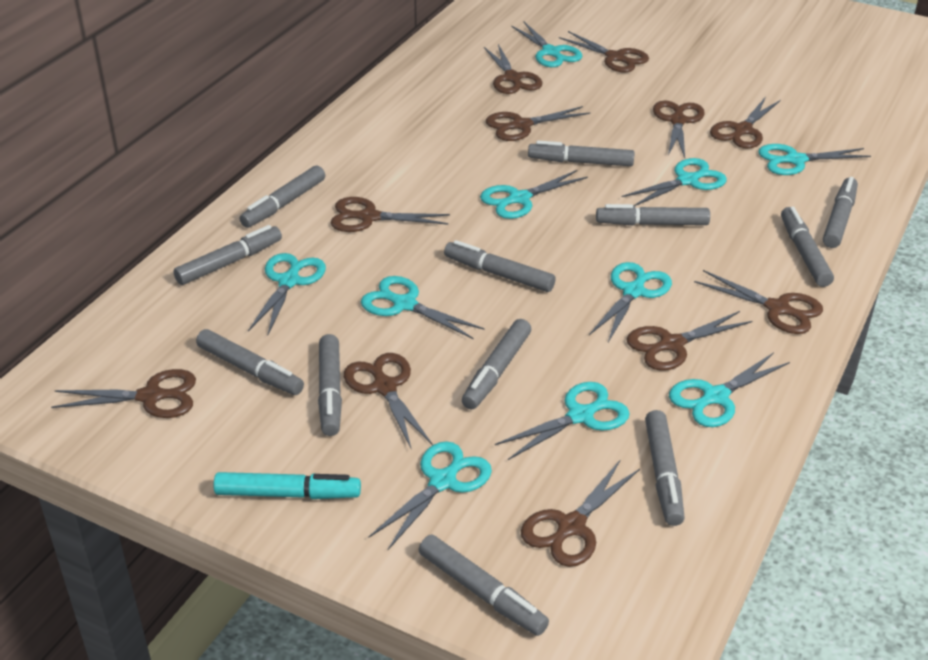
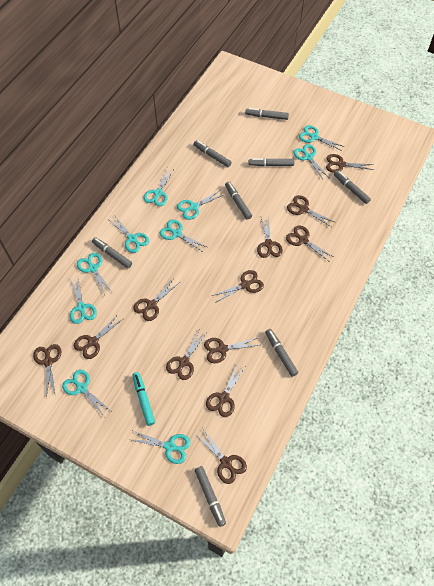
brown scissors: [51,369,196,418] [331,197,450,232] [344,353,433,450] [484,44,542,94] [486,106,590,141] [521,459,640,567] [559,31,649,72] [627,311,752,371] [653,101,705,158] [694,270,823,334] [710,97,781,149] = 11 -> [33,344,62,398] [74,314,123,359] [133,278,180,321] [166,330,206,380] [197,429,247,484] [204,337,259,363] [206,364,245,417] [212,270,264,303] [257,215,283,258] [286,226,334,261] [287,195,334,227] [326,154,374,173] = 12
grey marker: [173,225,282,285] [196,329,304,395] [240,166,325,228] [318,334,342,436] [419,534,549,636] [444,240,555,292] [462,319,531,410] [528,141,635,166] [596,204,710,225] [645,410,685,526] [781,207,834,287] [823,177,858,248] = 12 -> [92,237,132,269] [193,140,232,167] [195,466,226,527] [225,182,252,220] [245,108,289,120] [249,158,294,166] [265,329,298,377] [334,171,371,204] = 8

